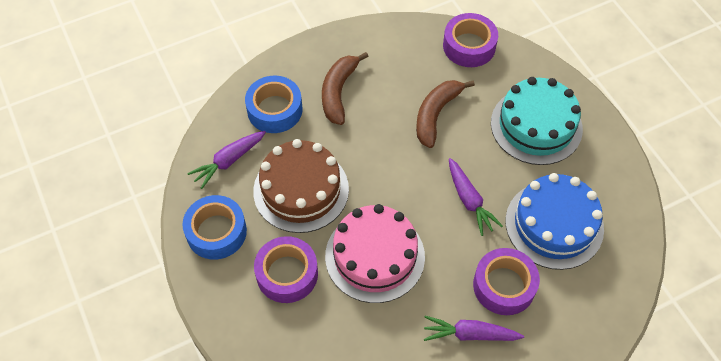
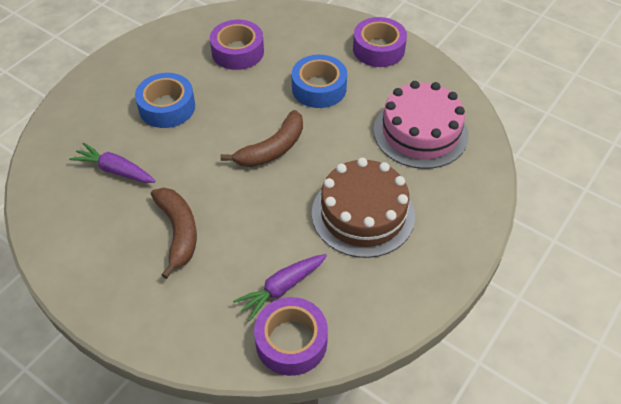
blue cake: [505,173,604,270] = 1 -> none = 0
purple carrot: [187,131,266,189] [424,316,524,341] [449,158,503,236] = 3 -> [69,142,155,183] [233,254,327,321] = 2
turquoise cake: [491,77,583,165] = 1 -> none = 0

